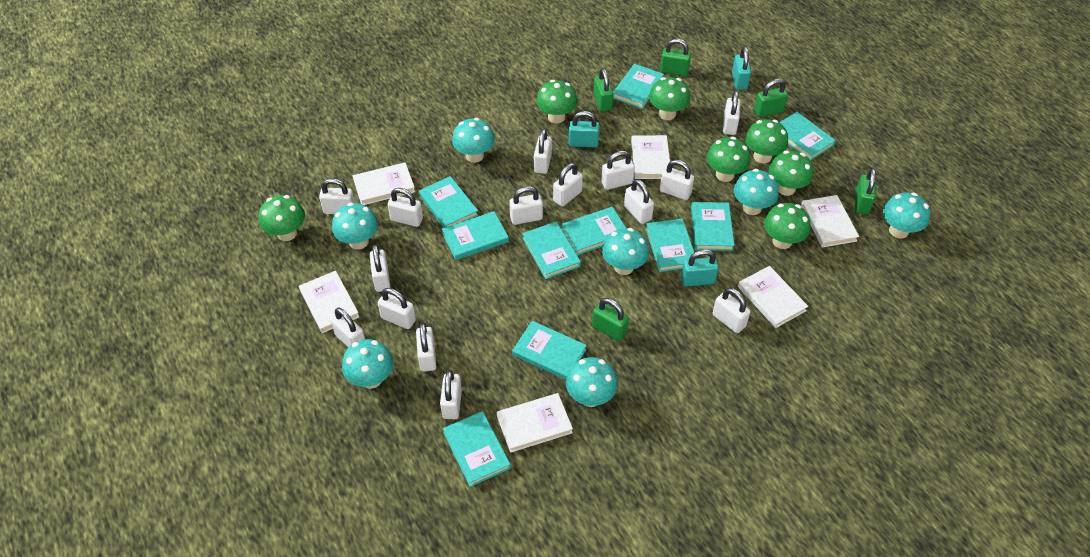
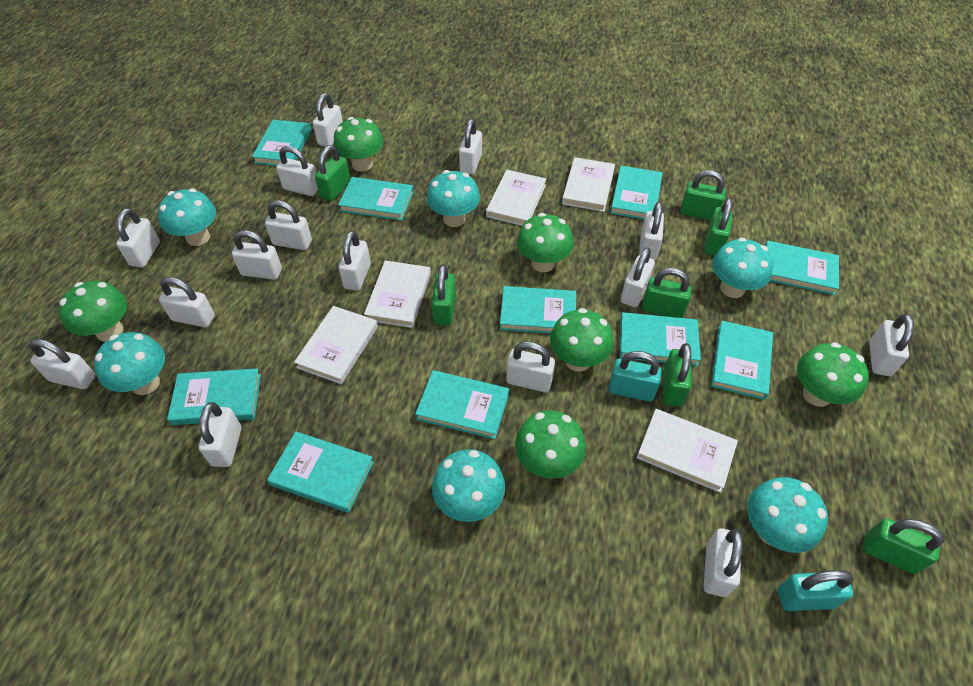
green mushroom: [259,195,305,241] [536,80,577,123] [649,77,690,120] [707,137,750,182] [745,119,788,163] [764,203,811,249] [769,150,813,196] = 7 -> [59,281,127,342] [334,117,384,171] [515,410,586,479] [517,213,573,272] [550,308,614,372] [797,342,869,407] = 6
green padlock: [592,298,629,341] [593,68,613,112] [660,39,691,76] [754,79,788,117] [855,168,876,214] = 5 -> [315,145,350,201] [431,265,456,326] [642,268,692,318] [663,343,692,407] [680,170,726,220] [704,198,733,256] [863,518,944,574] = 7
turquoise mushroom: [332,203,378,249] [342,339,393,389] [452,118,495,163] [566,357,618,407] [602,228,649,275] [734,169,779,215] [883,192,930,239] = 7 -> [94,332,165,395] [158,188,216,246] [427,170,480,227] [432,449,505,522] [712,237,773,298] [747,477,828,553] = 6
turquoise padlock: [569,111,599,147] [681,249,719,286] [732,47,751,90] = 3 -> [609,351,662,402] [778,570,854,611] = 2
white book: [299,271,359,333] [353,162,415,205] [497,393,573,453] [631,135,670,179] [738,266,808,328] [801,195,859,248] = 6 -> [294,306,378,384] [364,260,431,328] [486,170,546,226] [562,157,615,212] [637,409,738,493] = 5

